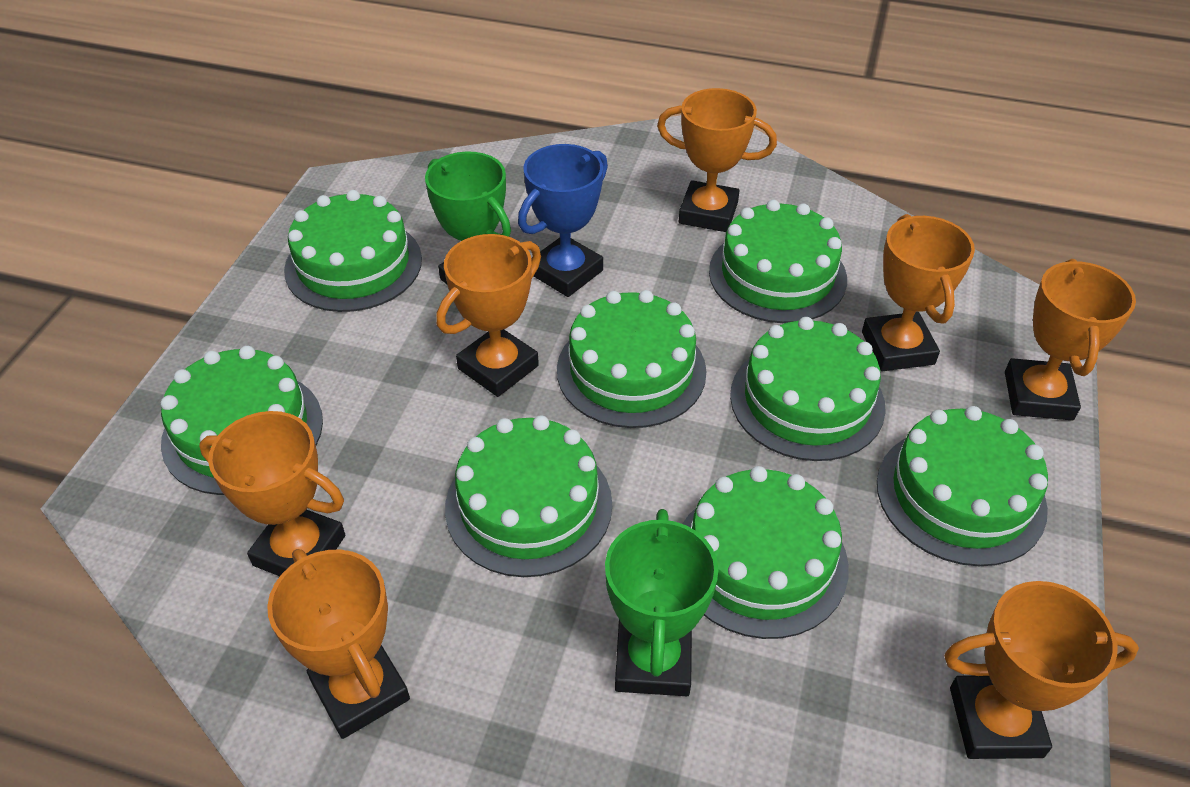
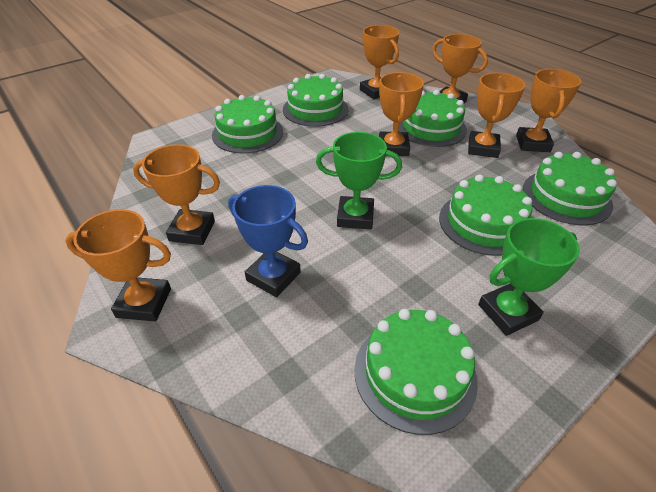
green cake: [161,346,323,495] [284,190,422,312] [445,415,612,577] [557,290,706,428] [683,466,849,639] [709,200,847,323] [730,317,886,461] [877,406,1048,566] = 8 -> [212,95,283,154] [283,74,348,127] [354,309,478,435] [399,90,467,147] [439,174,532,256] [523,152,617,225] = 6

